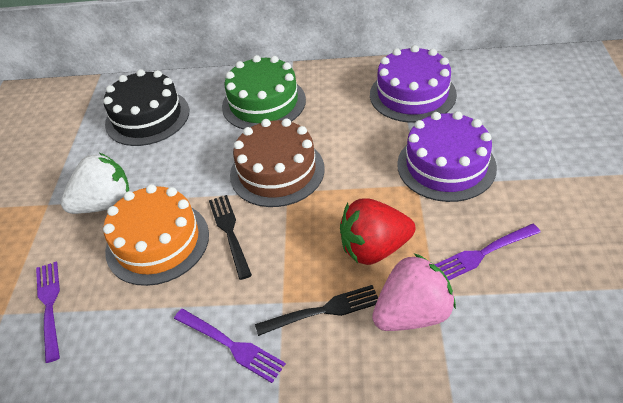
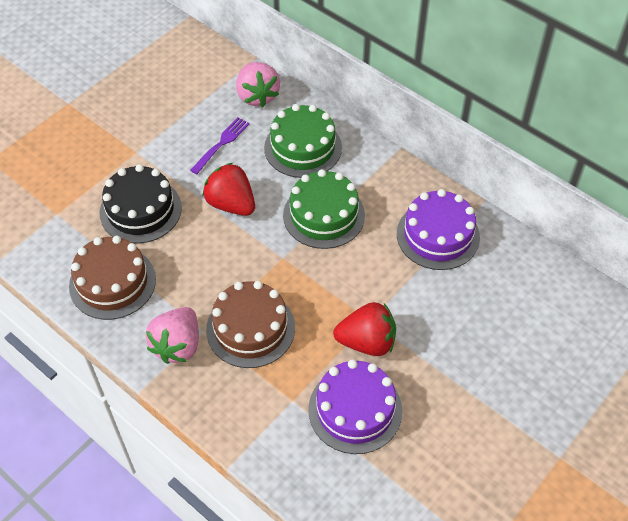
black fork: [209,195,252,280] [255,285,378,336] = 2 -> none = 0
brown cake: [230,118,325,207] = 1 -> [69,236,156,320] [206,281,295,368] = 2
green cake: [222,55,306,129] = 1 -> [264,104,342,178] [283,169,365,249] = 2
orange cake: [103,184,209,286] = 1 -> none = 0
pink strawberry: [372,254,456,331] = 1 -> [146,307,199,364] [236,62,280,107] = 2
purple fork: [36,261,60,363] [174,309,286,383] [434,224,541,280] = 3 -> [190,117,249,174] = 1
red strawberry: [340,198,415,265] = 1 -> [203,163,255,216] [333,302,396,356] = 2
white strawberry: [61,153,129,214] = 1 -> none = 0

